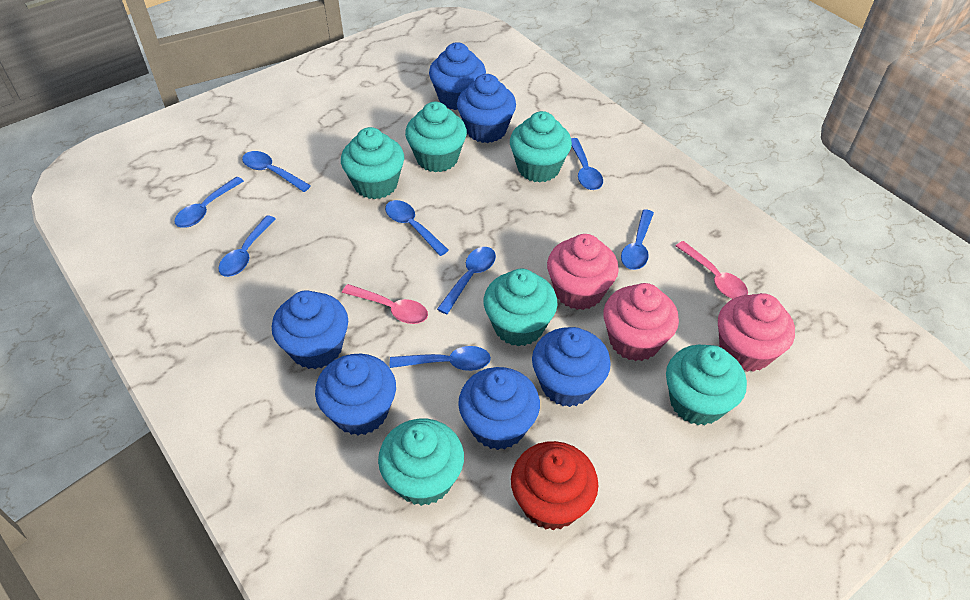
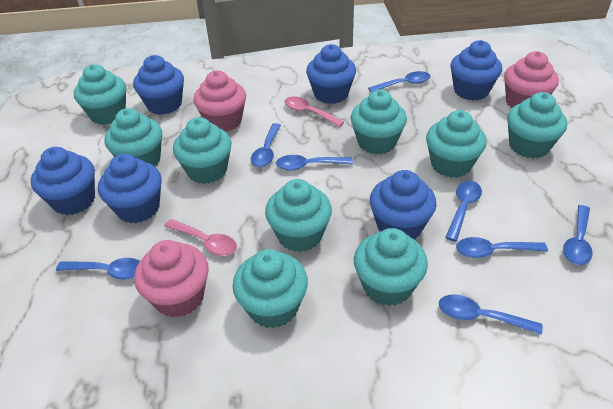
red cupcake: [511,441,598,530] = 1 -> none = 0
turquoise cupcake: [341,127,404,199] [378,419,464,506] [405,102,467,172] [484,269,558,346] [510,111,572,182] [666,345,747,425] = 6 -> [74,64,126,125] [104,108,162,166] [173,117,232,184] [233,249,308,328] [265,179,332,252] [351,90,407,154] [354,228,428,306] [426,110,487,178] [507,92,567,158] = 9

